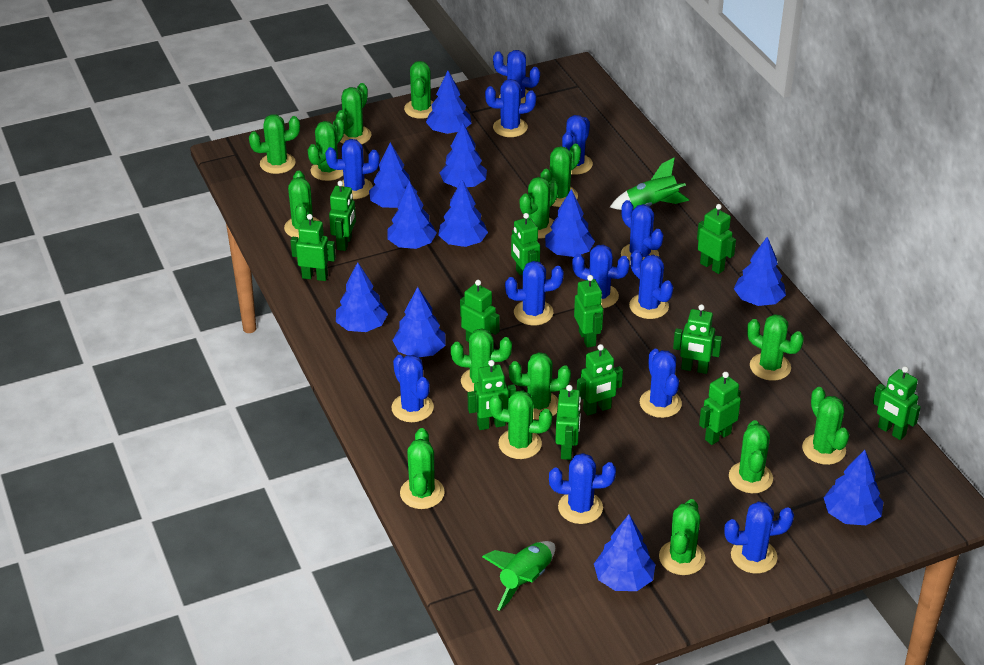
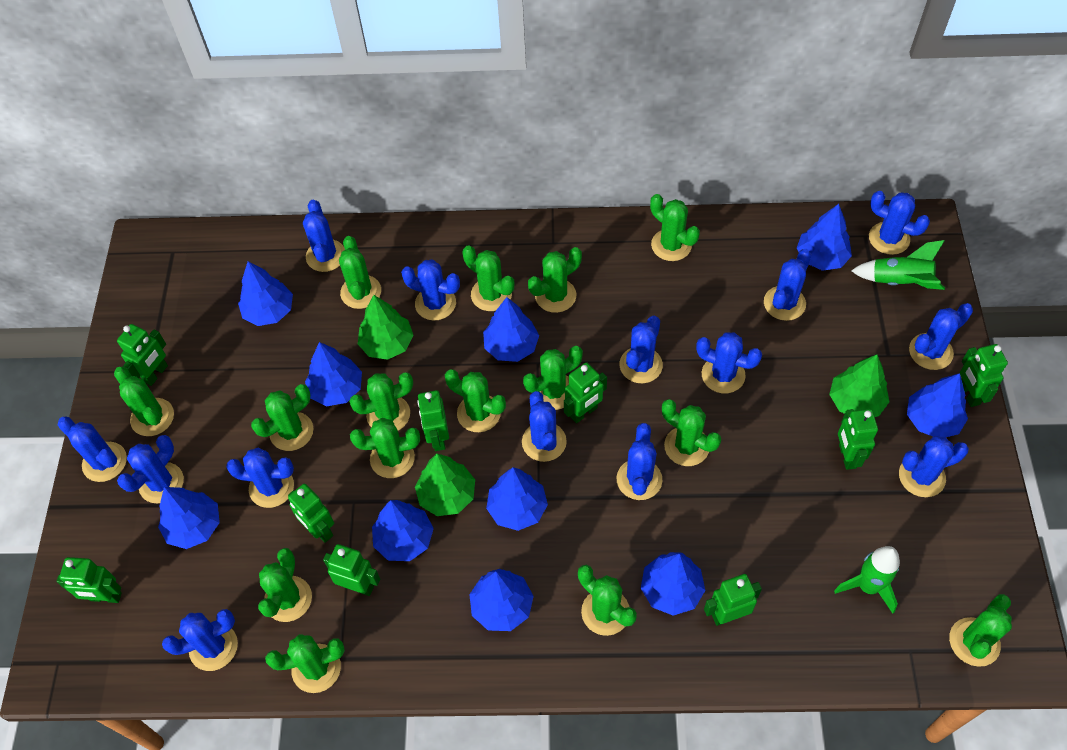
blue cactus: [325,139,380,199] [391,355,434,422] [485,79,536,137] [493,50,540,103] [505,261,564,325] [549,453,616,524] [562,115,593,175] [572,245,630,308] [621,200,663,261] [629,250,673,319] [640,349,682,418] [724,501,794,574] = 12 -> [58,417,127,482] [117,435,184,503] [162,609,238,671] [226,447,294,508] [303,200,345,272] [401,260,460,321] [522,391,567,462] [616,423,662,500] [619,316,663,383] [696,332,762,393] [764,249,811,321] [869,191,930,255] [899,436,969,497] [909,303,973,370] = 14
blue tree: [336,262,388,332] [369,142,417,208] [388,181,437,249] [392,287,445,357] [426,71,472,134] [438,180,488,247] [440,123,487,187] [545,189,595,257] [594,515,656,591] [734,237,786,306] [824,450,884,525] = 11 -> [158,487,220,549] [238,261,293,326] [305,342,362,406] [372,500,434,561] [469,569,534,631] [483,297,539,362] [486,467,548,531] [641,552,705,616] [797,204,852,271] [907,373,968,437] = 10
green robot: [290,214,336,281] [329,181,356,251] [460,280,500,342] [468,360,516,430] [511,213,540,279] [555,385,581,460] [574,275,603,348] [577,344,623,416] [673,304,722,374] [697,204,736,274] [699,372,741,445] [873,366,921,440] = 12 -> [57,557,122,603] [117,324,168,386] [288,484,334,543] [323,544,380,596] [417,390,449,451] [564,362,607,423] [704,574,762,626] [838,409,878,470] [960,344,1008,407] = 9
green tree: none = 0 -> [358,295,414,360] [415,454,475,516] [829,355,889,417] = 3

